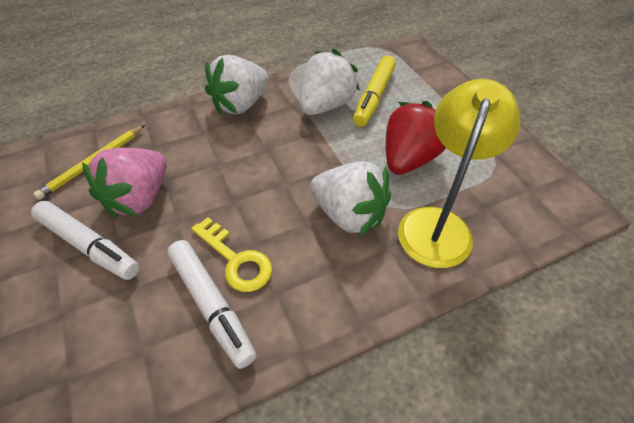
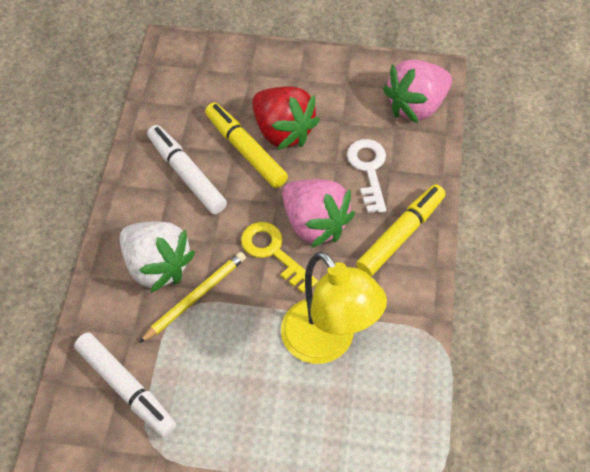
pink strawberry: [82,148,167,218] = 1 -> [282,179,355,248] [383,59,452,123] = 2
white key: none = 0 -> [347,139,386,213] = 1
white strawberry: [205,55,269,115] [300,49,360,115] [310,161,391,237] = 3 -> [120,222,195,293] = 1
yellow marker: [353,55,396,127] = 1 -> [205,102,288,188] [356,184,446,276] = 2

